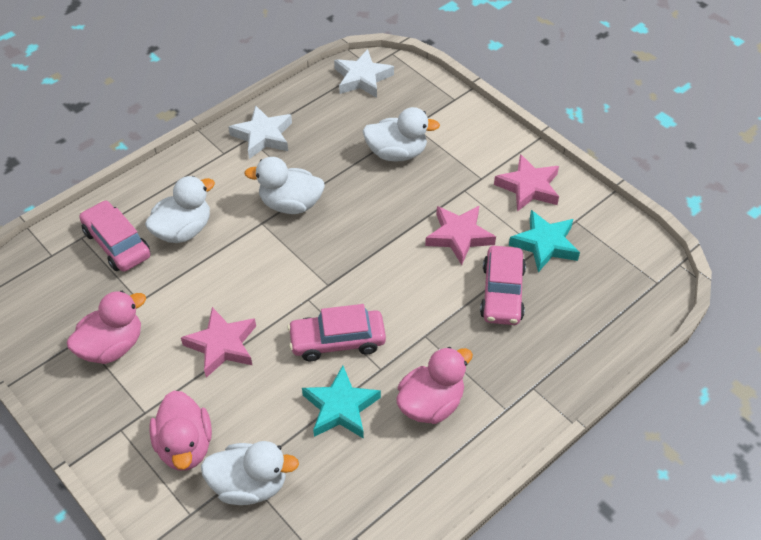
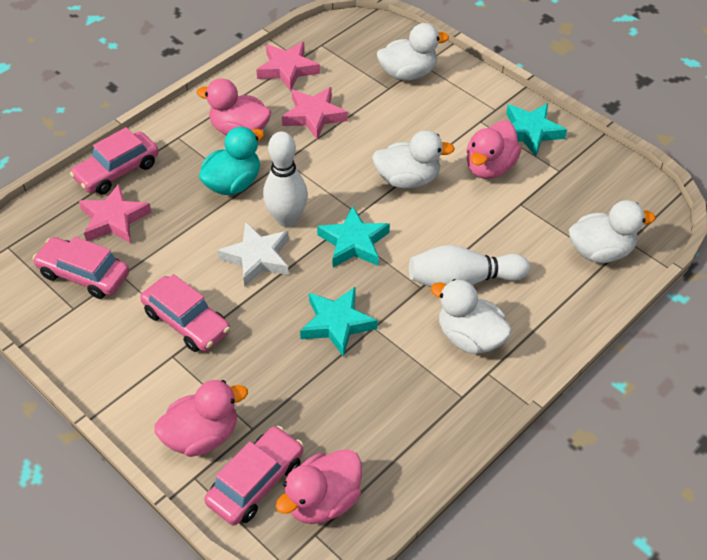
pink car: [79,200,150,272] [287,304,386,361] [480,246,526,325] = 3 -> [33,237,129,299] [70,127,159,194] [140,274,230,352] [204,426,303,525] = 4
pink duck: [67,291,146,364] [149,390,212,471] [397,347,473,424] = 3 -> [154,380,248,457] [197,78,271,136] [276,449,362,524] [466,121,521,179] = 4
turquoise duck: none = 0 -> [199,127,264,195] = 1
turquoise star: [302,365,381,439] [509,210,580,272] = 2 -> [300,287,378,357] [317,206,390,267] [506,103,567,157] = 3
white bowling pin: none = 0 -> [263,132,308,227] [409,245,530,287] = 2
white star: [229,105,292,159] [334,49,394,98] = 2 -> [218,222,289,287] = 1

